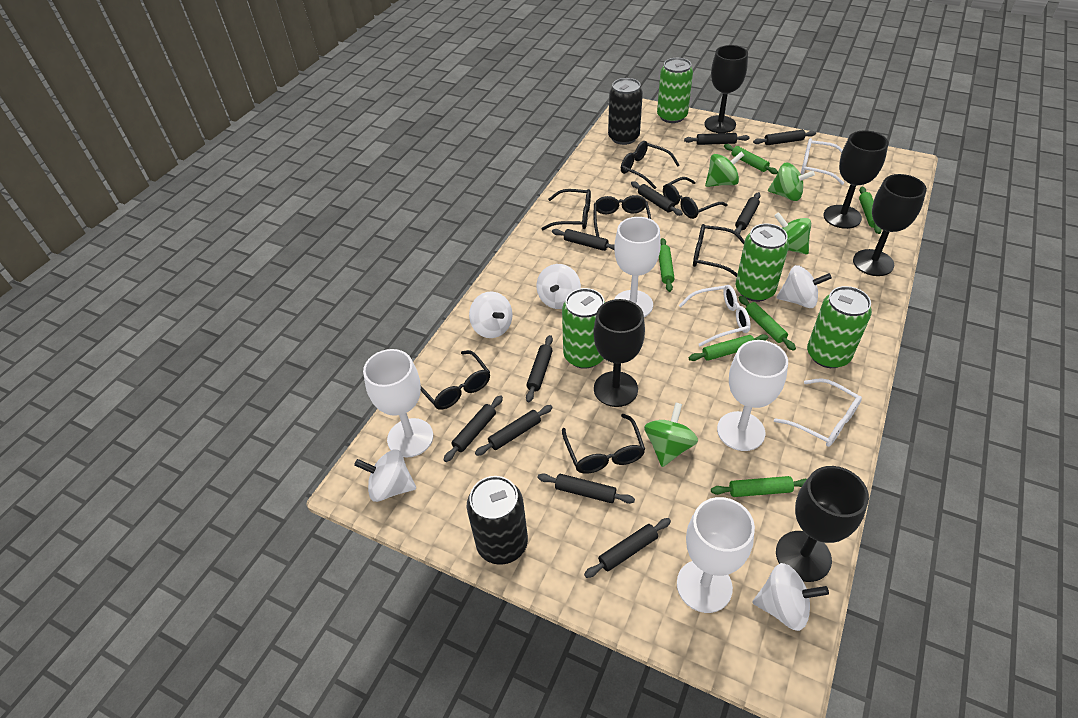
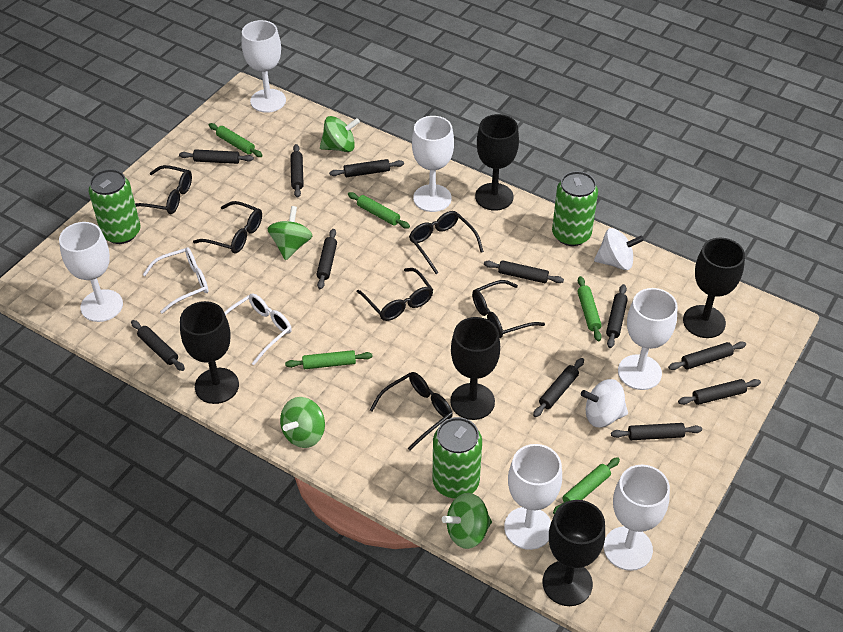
black can: [467,476,528,565] [608,78,643,145] = 2 -> none = 0
black glasses: [421,350,490,410] [541,189,591,230] [562,414,645,474] [593,195,651,237] [621,141,680,189] [663,177,728,219] [693,224,745,277] = 7 -> [135,165,192,214] [193,201,262,253] [357,268,433,321] [370,372,453,450] [409,211,484,274] [472,280,545,338] = 6
black rolling pin: [444,395,503,462] [475,405,553,456] [526,335,553,402] [538,473,635,504] [552,229,615,251] [584,518,671,578] [631,181,683,216] [684,133,750,145] [735,192,761,234] [753,130,816,145] = 10 -> [131,320,185,371] [179,149,254,164] [290,144,304,198] [316,229,337,289] [329,159,404,177] [484,260,564,283] [533,358,584,417] [606,284,628,348] [611,423,702,440] [668,341,746,370] [678,379,761,405] = 11
green can: [562,288,605,369] [657,58,693,123] [735,223,789,302] [807,286,872,368] = 4 -> [89,169,140,244] [432,417,482,499] [552,171,598,246] = 3
green rolling pin: [659,238,674,292] [689,334,768,361] [711,476,807,497] [724,144,778,174] [739,296,796,351] [859,187,882,234] = 6 -> [209,123,263,157] [285,350,373,369] [348,192,410,229] [553,457,620,514] [577,276,602,341] = 5
white glasses: [679,285,751,346] [774,378,862,447] [801,138,844,185] = 3 -> [142,247,208,314] [224,294,292,365] = 2
white goblet: [363,349,433,457] [614,217,661,317] [677,497,755,613] [717,340,788,451] = 4 -> [59,222,123,322] [242,20,286,113] [412,116,454,212] [504,444,562,550] [604,465,670,571] [618,288,678,390] = 6
white spinning top: [354,449,416,502] [469,292,513,338] [537,264,581,309] [752,563,829,631] [777,265,832,308] = 5 -> [581,379,628,427] [594,228,644,270] = 2

